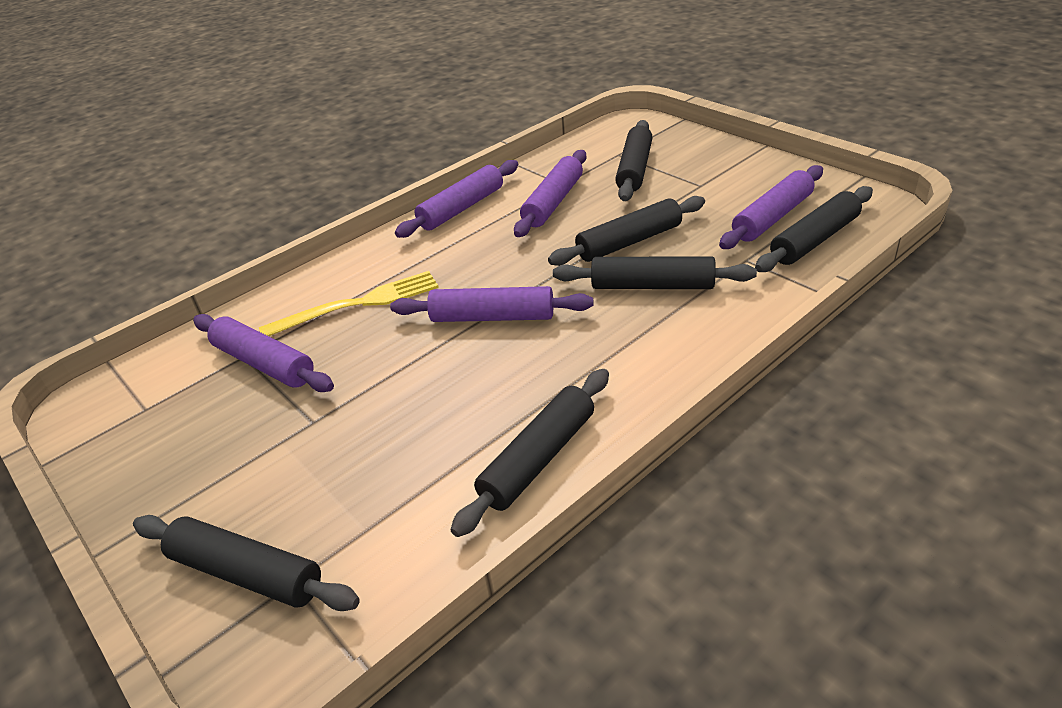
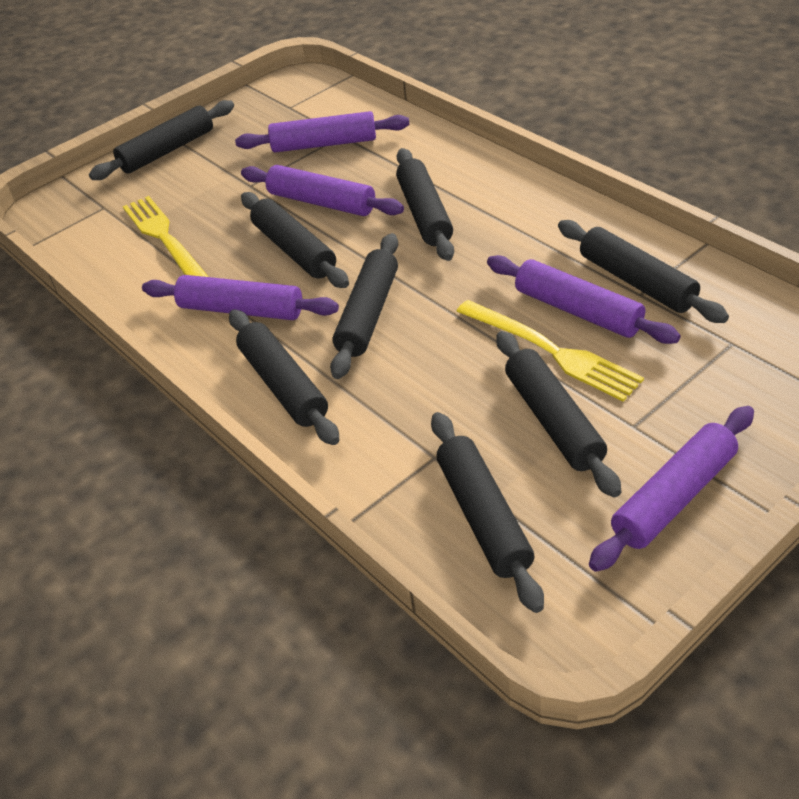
black rolling pin: [133,515,360,611] [451,369,609,537] [548,196,705,266] [553,256,757,289] [615,120,653,201] [755,186,873,272] = 6 -> [89,100,234,180] [229,309,339,445] [241,192,349,288] [330,233,398,379] [396,148,454,261] [431,412,544,613] [496,331,621,498] [558,220,729,323] = 8
yellow fork: [259,271,439,336] = 1 -> [123,196,208,277] [456,300,644,402] = 2

